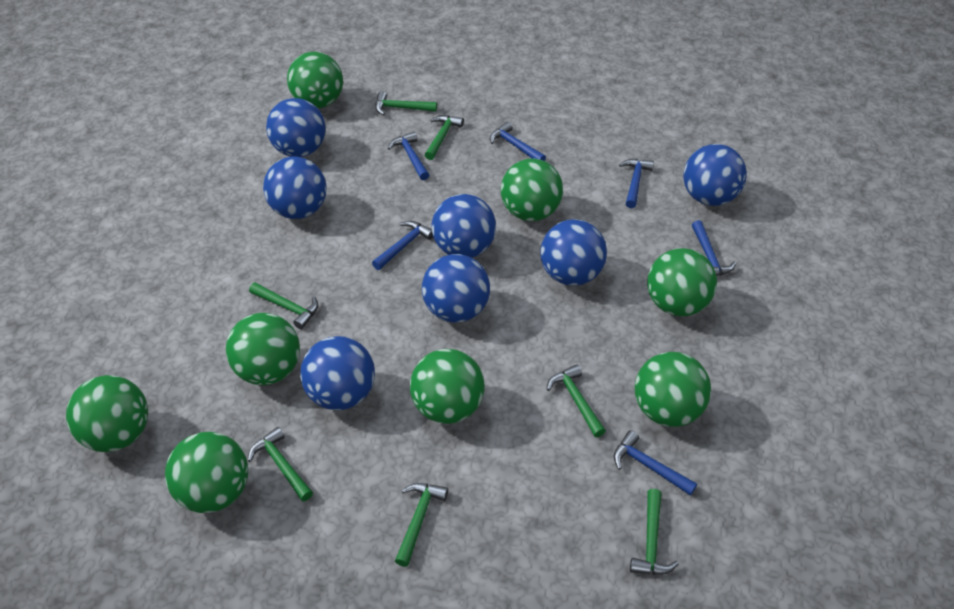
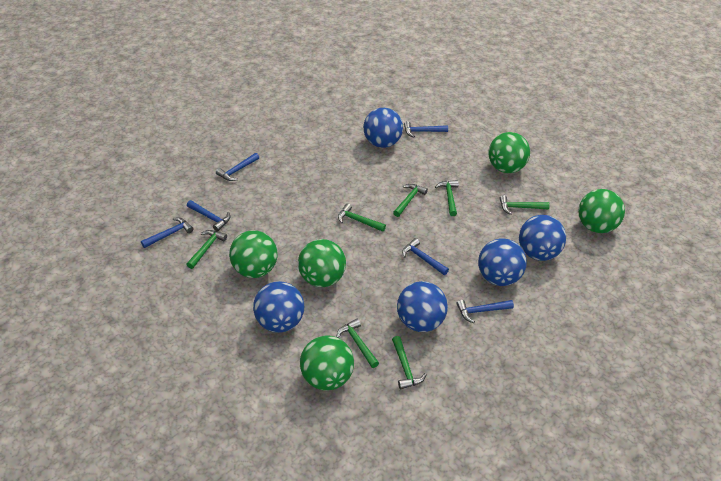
blue ball: [263,157,326,219] [266,98,326,157] [300,336,375,410] [422,254,490,323] [432,194,496,258] [540,219,607,286] [683,144,747,206] = 7 -> [253,281,304,333] [363,108,403,148] [397,281,448,332] [478,238,527,286] [519,215,566,261] = 5
green ball: [66,375,148,452] [165,432,248,513] [226,313,300,385] [287,52,343,108] [410,349,485,424] [501,158,563,221] [635,352,711,427] [647,248,717,316] = 8 -> [229,230,277,278] [298,239,346,287] [300,336,354,391] [488,132,530,173] [578,189,625,233] = 5

